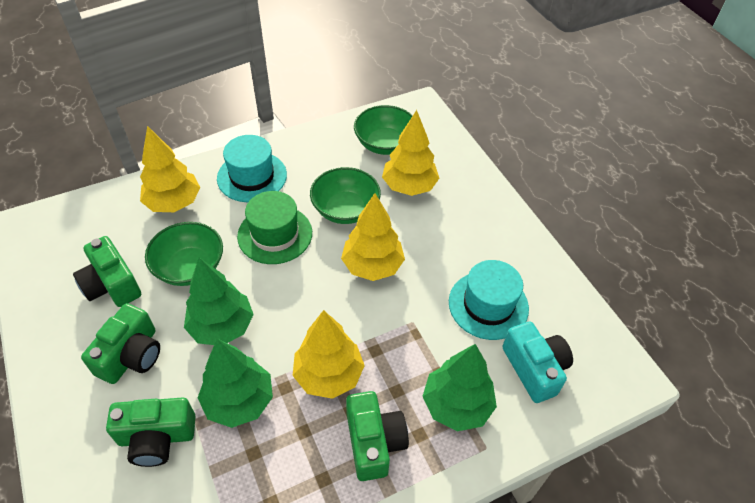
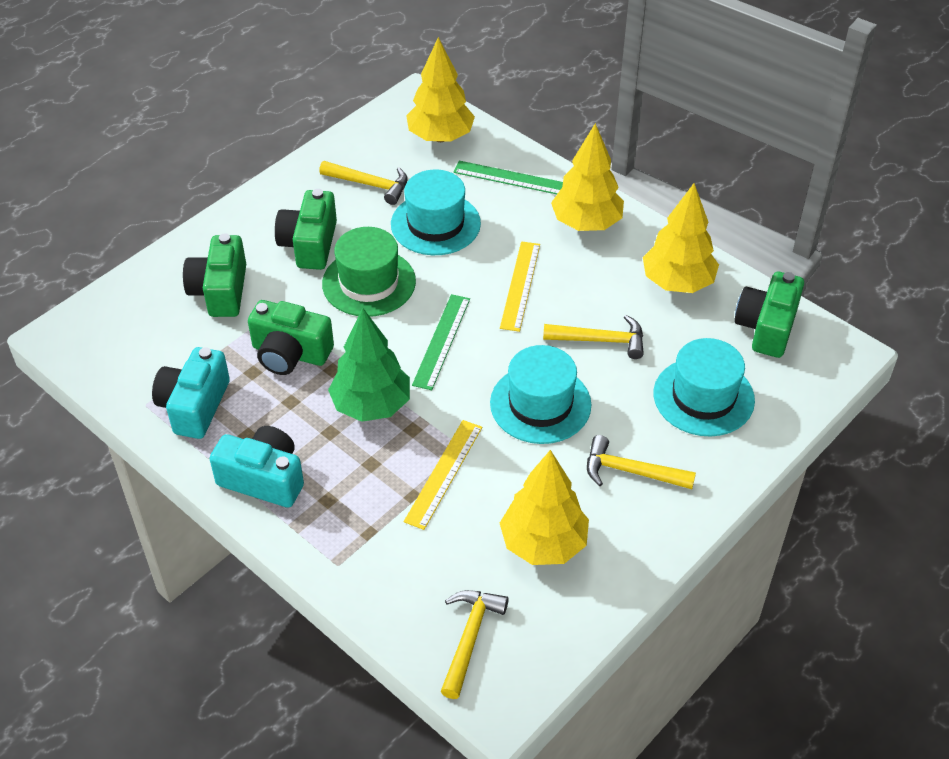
green bowl: [145,222,223,286] [310,167,381,224] [354,105,413,155] = 3 -> none = 0
green ruler: none = 0 -> [412,294,470,390] [453,161,563,194] = 2
green tree: [184,258,254,345] [198,339,273,428] [422,344,497,431] = 3 -> [328,308,410,422] = 1
turquoise camera: [502,322,573,403] = 1 -> [152,347,230,439] [210,426,304,507] = 2
turquoise hat: [217,135,287,202] [449,260,529,340] = 2 -> [391,169,481,255] [490,345,591,444] [654,338,755,437] = 3
yellow hammer: none = 0 -> [319,161,408,205] [440,590,509,699] [543,315,644,359] [587,435,696,489] = 4
yellow ruler: none = 0 -> [404,420,482,530] [500,241,540,332] = 2

